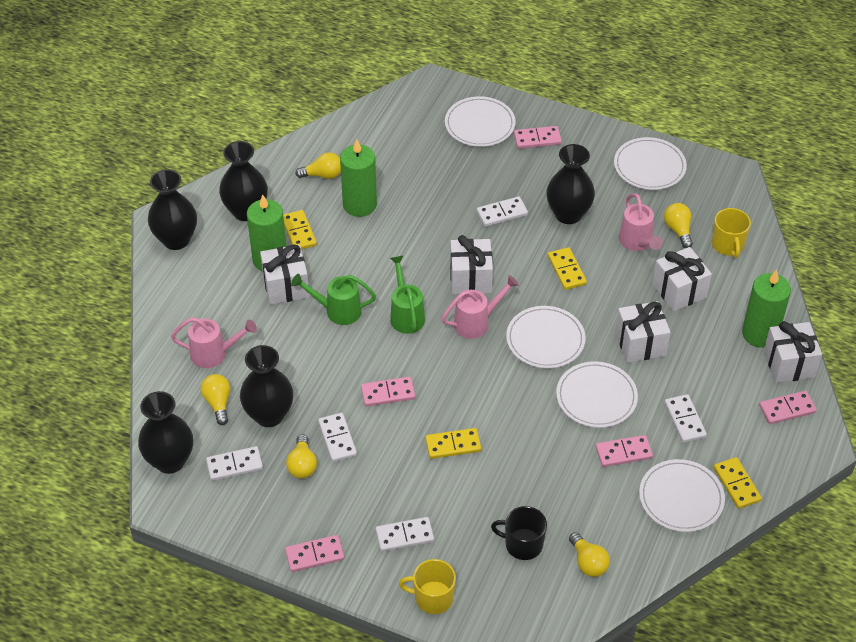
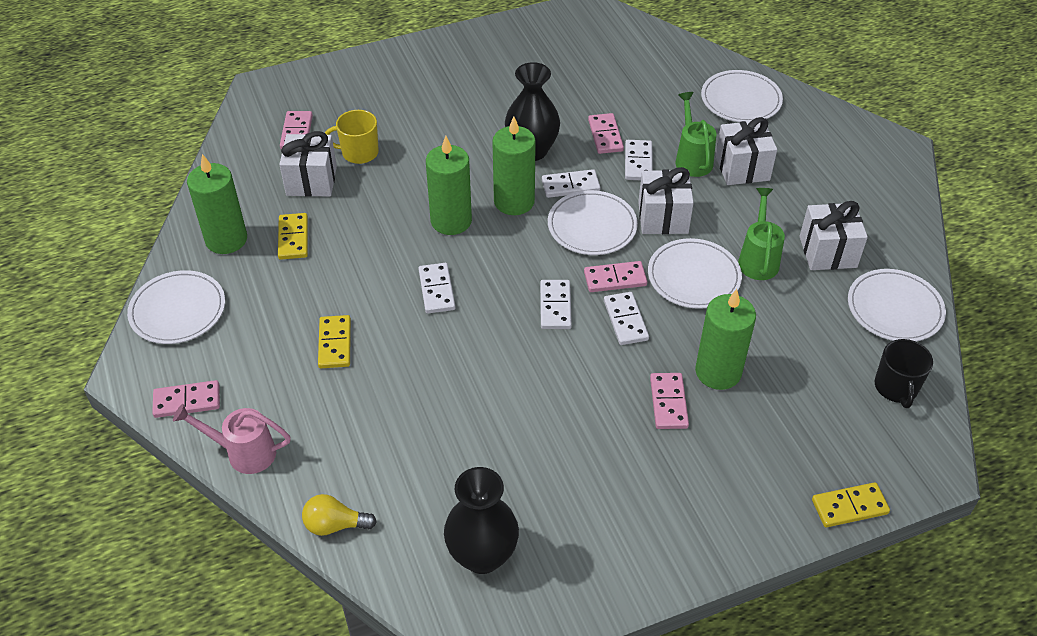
black vase: [138,391,193,474] [148,169,197,250] [219,141,268,221] [240,345,293,427] [546,144,595,224] = 5 -> [444,467,519,574] [505,62,560,161] = 2
green candle: [247,194,287,271] [340,139,377,217] [742,270,791,348] = 3 -> [187,154,247,254] [426,136,472,235] [492,116,536,215] [695,289,756,390] = 4
pink watering can: [171,317,257,368] [441,275,519,339] [619,193,662,251] = 3 -> [173,404,291,474] = 1
white gift: [260,244,309,305] [450,235,493,294] [615,301,671,363] [652,247,712,311] [764,321,822,383] = 5 -> [279,131,337,197] [638,167,694,234] [715,117,777,185] [800,201,868,270] = 4
yellow domino: [283,210,317,250] [425,428,481,459] [548,247,587,290] [714,457,762,509] = 4 -> [278,213,308,260] [318,315,351,368] [812,482,890,527] = 3
yellow light bulb: [200,374,230,425] [286,434,317,479] [295,152,341,179] [569,532,610,577] [664,203,693,248] = 5 -> [302,494,377,536] = 1
yellow mug: [399,559,456,614] [712,208,751,258] = 2 -> [325,110,379,164] = 1

